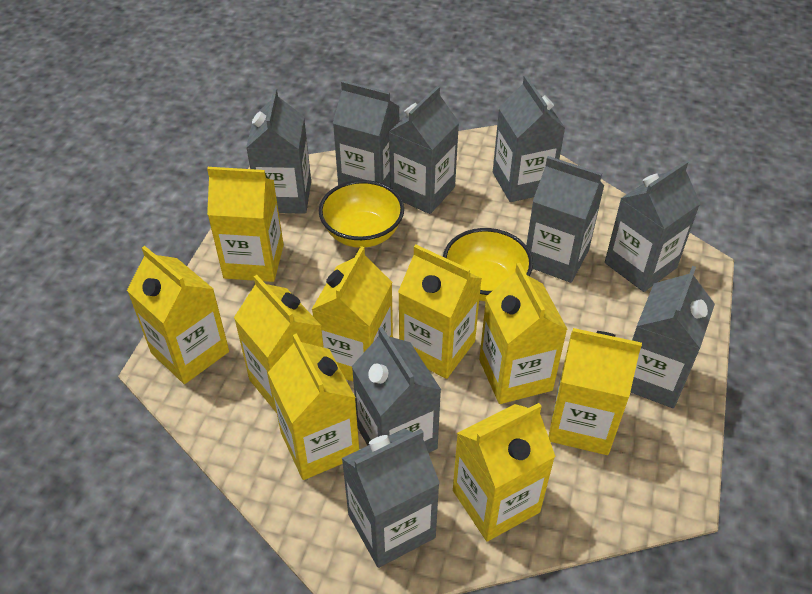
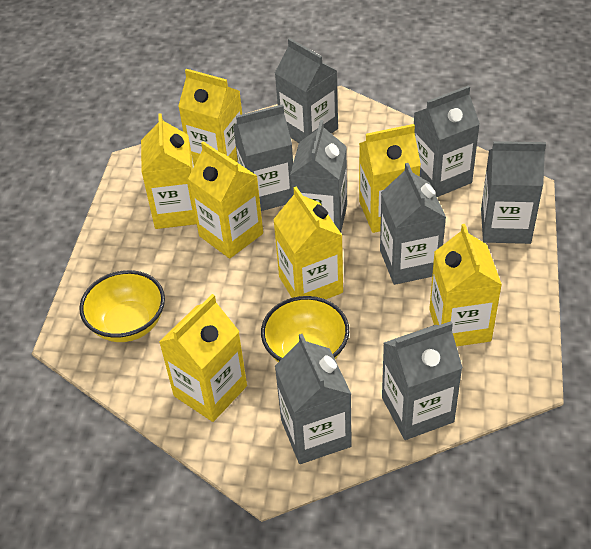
grey carton: [246,88,311,214] [333,80,400,187] [341,428,440,568] [352,327,441,453] [389,86,459,214] [493,75,565,202] [526,156,605,283] [605,161,700,292] [630,266,715,408] = 9 -> [233,104,293,211] [275,38,338,143] [275,334,352,464] [290,120,347,233] [380,163,446,285] [382,321,463,440] [414,85,480,197] [481,141,546,244] = 8
yellow carton: [127,246,229,384] [207,167,284,282] [234,275,324,413] [268,333,359,480] [311,246,393,381] [398,245,482,379] [453,403,556,541] [479,263,568,404] [548,328,642,455] = 9 -> [141,113,197,229] [159,294,247,422] [178,69,242,165] [188,141,263,259] [273,186,343,299] [359,124,421,233] [429,224,502,346] = 7

